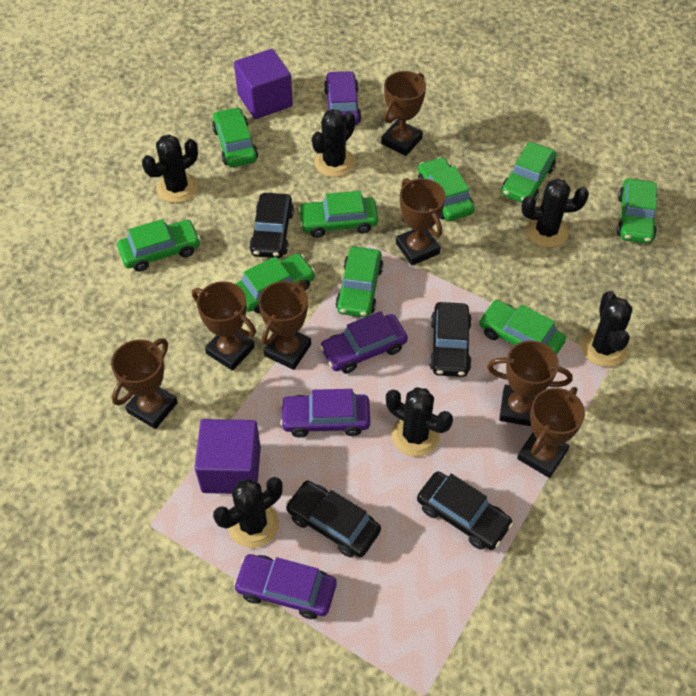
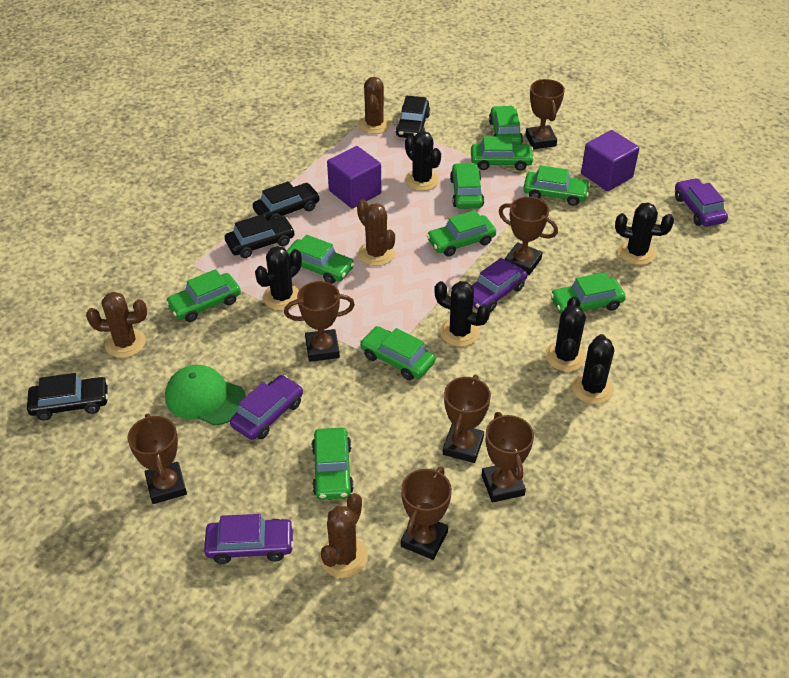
brown cactus: none = 0 -> [86,292,147,358] [320,493,368,578] [357,200,395,266] [358,77,391,134] = 4
green cap: none = 0 -> [165,365,246,426] = 1
green car: [117,219,201,272] [212,107,258,167] [235,253,315,313] [298,191,378,238] [336,247,383,317] [418,157,475,221] [479,300,566,355] [502,142,557,203] [617,178,657,244] = 9 -> [166,269,241,322] [287,235,354,284] [311,428,354,500] [360,326,435,380] [427,210,496,256] [450,163,484,209] [471,136,534,171] [489,106,523,144] [523,165,590,206] [550,272,625,314] = 10

